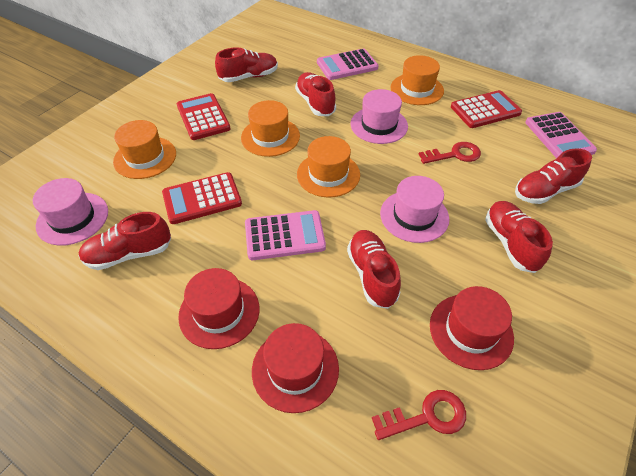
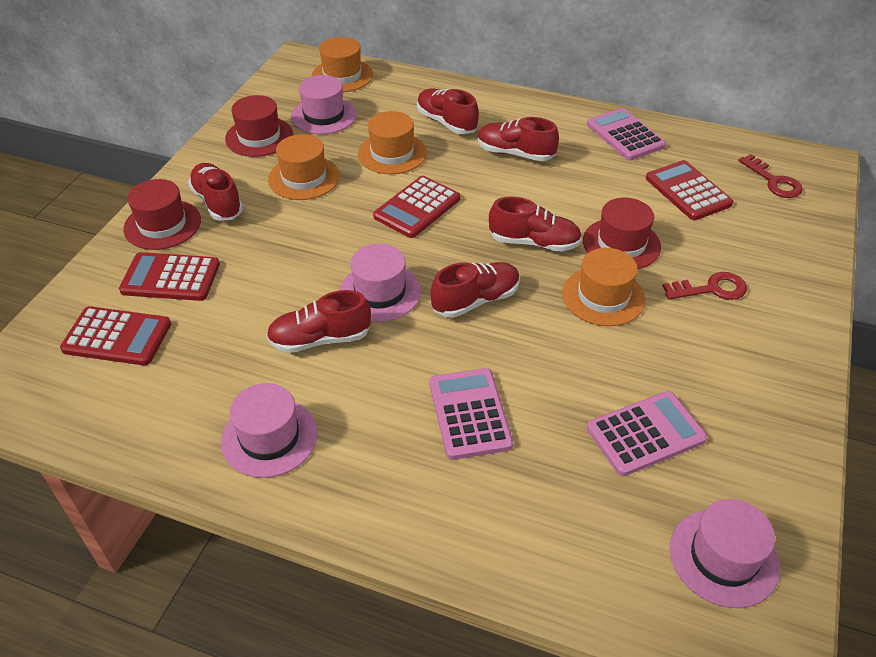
pink hat: [33,178,108,246] [351,89,408,144] [380,176,449,243] = 3 -> [221,383,318,478] [291,75,357,134] [339,244,421,322] [670,499,780,608] = 4
red calculator: [162,172,242,224] [177,93,231,140] [451,90,522,128] = 3 -> [60,306,171,366] [119,252,220,301] [373,176,460,238] [646,160,733,220] = 4

